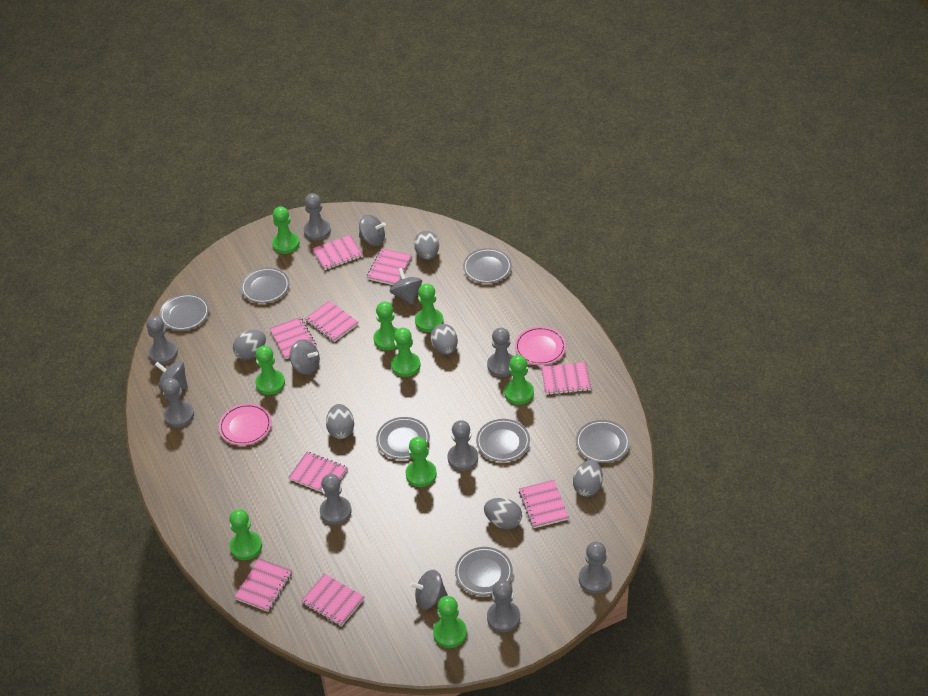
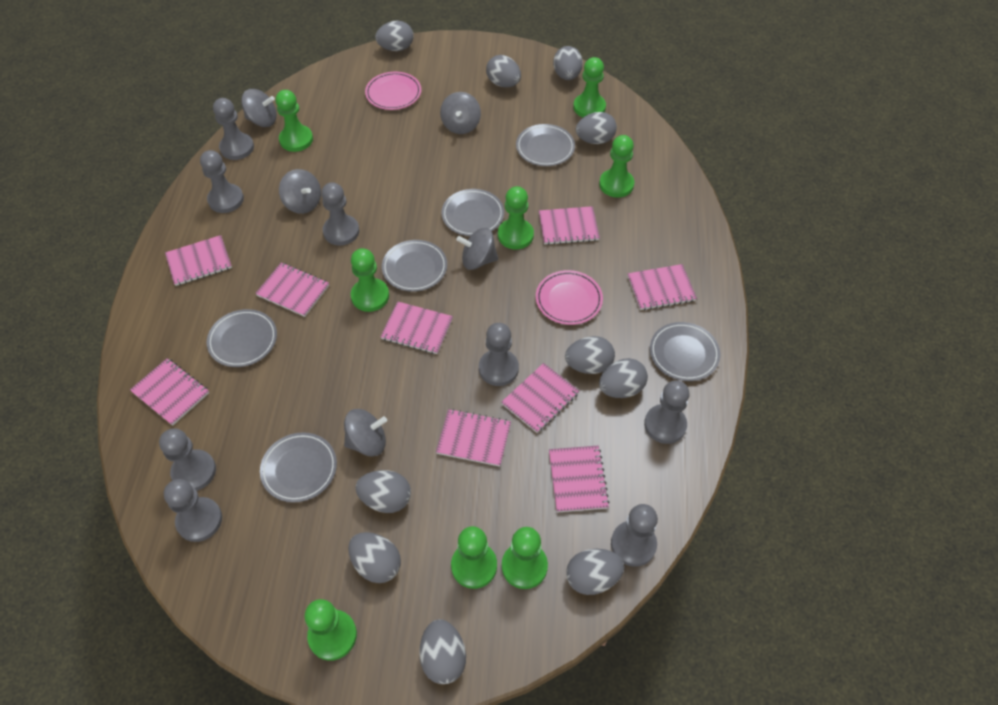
green pawn: [229,509,262,560] [255,346,285,395] [272,206,300,254] [373,302,398,350] [391,328,421,377] [405,437,437,487] [415,284,443,332] [433,596,467,648] [504,355,534,405] = 9 -> [276,90,313,152] [304,599,357,661] [351,248,389,312] [451,526,497,589] [498,186,534,249] [502,527,548,589] [573,57,606,117] [599,135,635,198] = 8
grey egg: [233,330,266,360] [326,404,354,439] [414,231,439,260] [430,324,458,355] [484,498,522,529] [573,460,603,497] = 6 -> [348,532,401,583] [355,470,411,513] [375,20,414,51] [419,619,466,684] [486,55,521,87] [553,46,583,80] [565,336,615,374] [566,549,624,595] [576,112,617,144] [599,358,648,398] = 10
grey plate: [160,294,209,331] [241,267,290,303] [376,417,430,460] [455,547,513,596] [463,248,512,283] [476,419,530,462] [576,420,630,463] = 7 -> [207,309,277,367] [260,432,337,503] [382,240,447,292] [442,189,504,236] [516,124,575,166] [650,322,720,381] = 6

